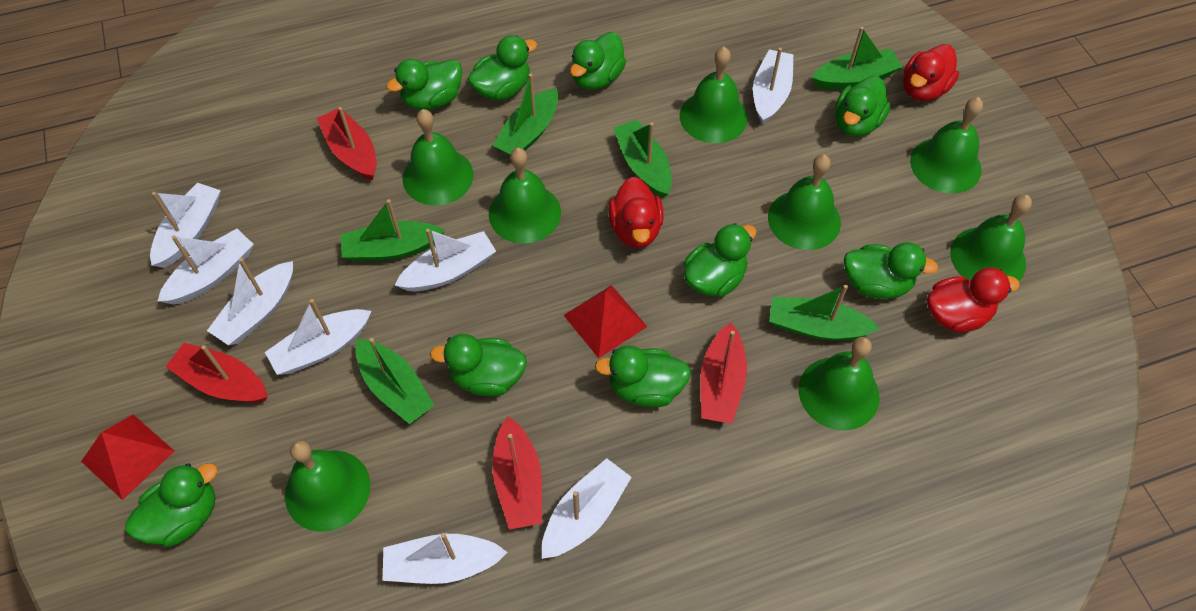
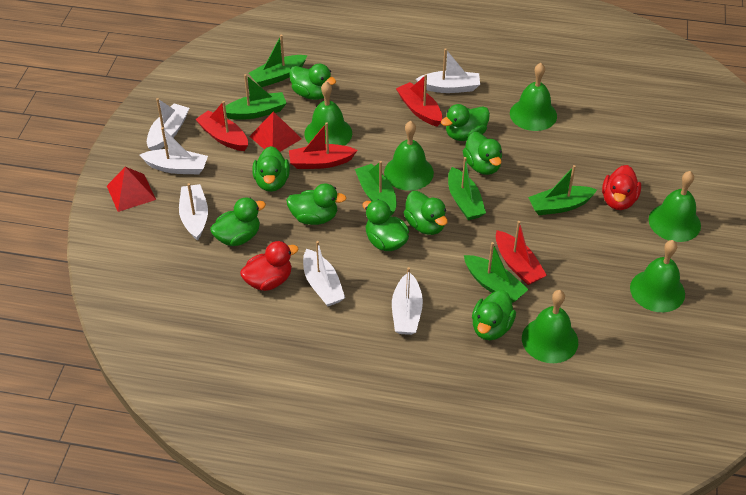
green bell: [285,440,370,532] [403,109,473,205] [489,148,561,244] [680,47,748,143] [768,154,841,250] [799,337,879,430] [910,97,983,194] [950,194,1032,281] = 8 -> [304,81,352,146] [384,121,434,191] [510,63,557,131] [522,290,578,363] [630,240,685,312] [649,171,701,242] = 6
red duck: [608,177,664,248] [903,44,959,101] [927,267,1020,333] = 3 -> [240,241,299,291] [602,165,641,210] = 2
white boat: [150,183,221,268] [158,229,254,305] [207,258,293,345] [265,299,371,375] [383,533,507,584] [395,229,496,291] [542,458,632,559] [753,48,793,125] = 8 -> [140,127,208,174] [147,98,189,151] [179,183,208,241] [303,241,345,307] [392,267,423,335] [416,48,480,93] = 6

